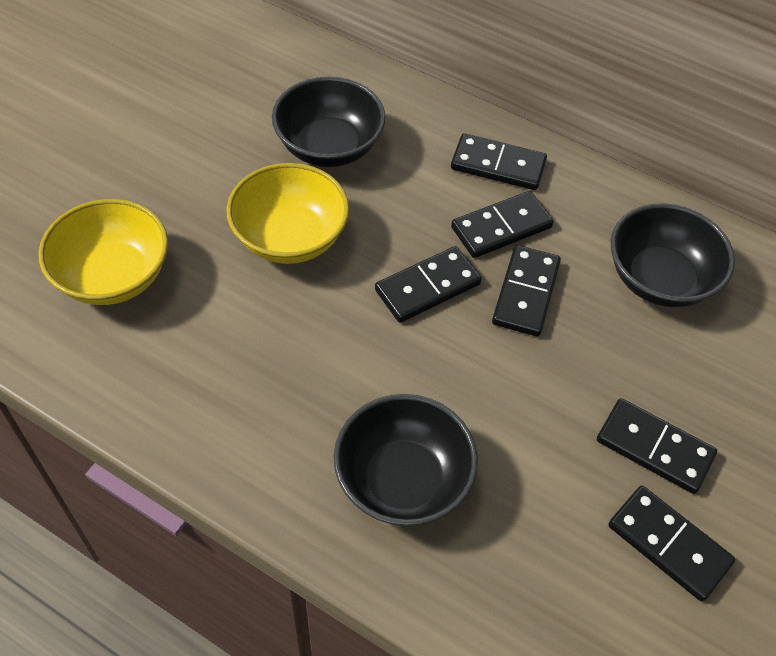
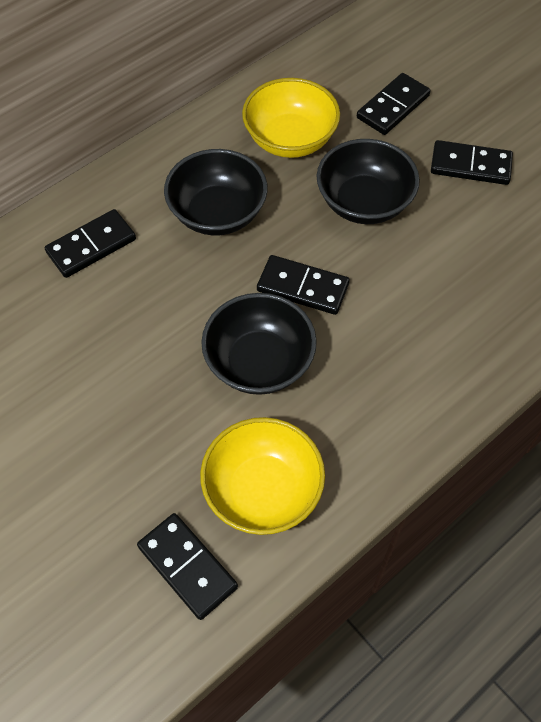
black domino: [375,246,482,323] [451,133,547,190] [451,191,554,258] [492,245,561,337] [597,398,717,494] [608,486,735,602] = 6 -> [45,209,136,278] [137,513,238,620] [257,255,350,315] [357,73,431,135] [431,140,513,185] = 5

